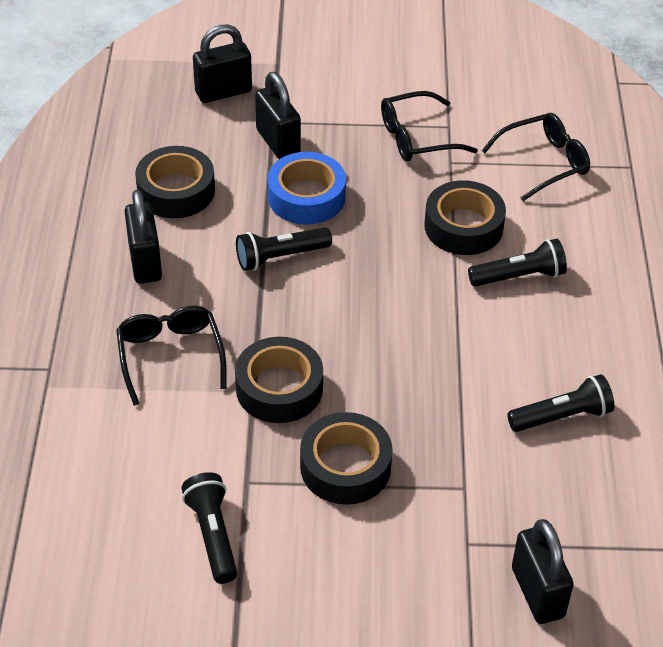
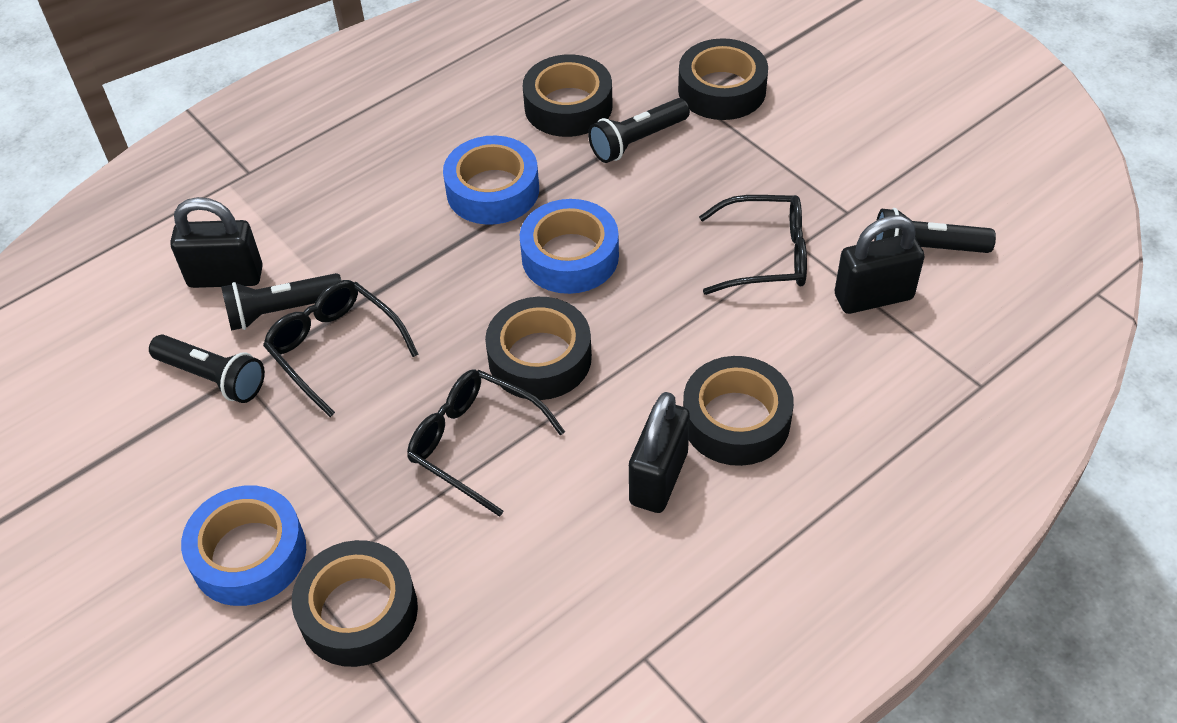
black padlock: [125,189,162,284] [193,24,252,103] [255,72,301,159] [512,519,574,624] = 4 -> [170,197,263,288] [629,392,690,513] [834,215,924,314] = 3
black tape: [135,146,215,218] [235,337,323,423] [300,412,393,505] [424,180,506,255] = 4 -> [292,540,418,667] [485,297,592,400] [523,54,613,137] [678,38,768,120] [683,356,794,466] = 5
blue tape: [267,152,346,225] = 1 -> [181,486,306,606] [443,136,539,225] [520,199,619,294] = 3

